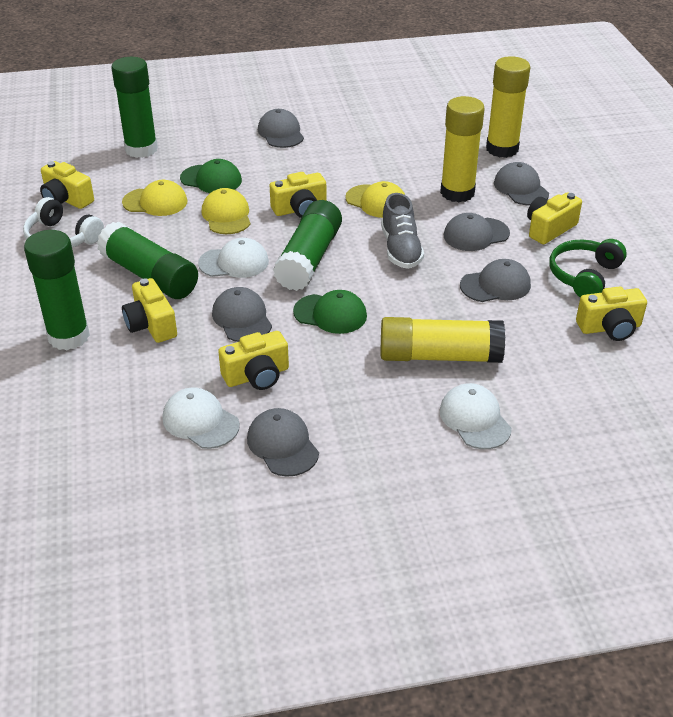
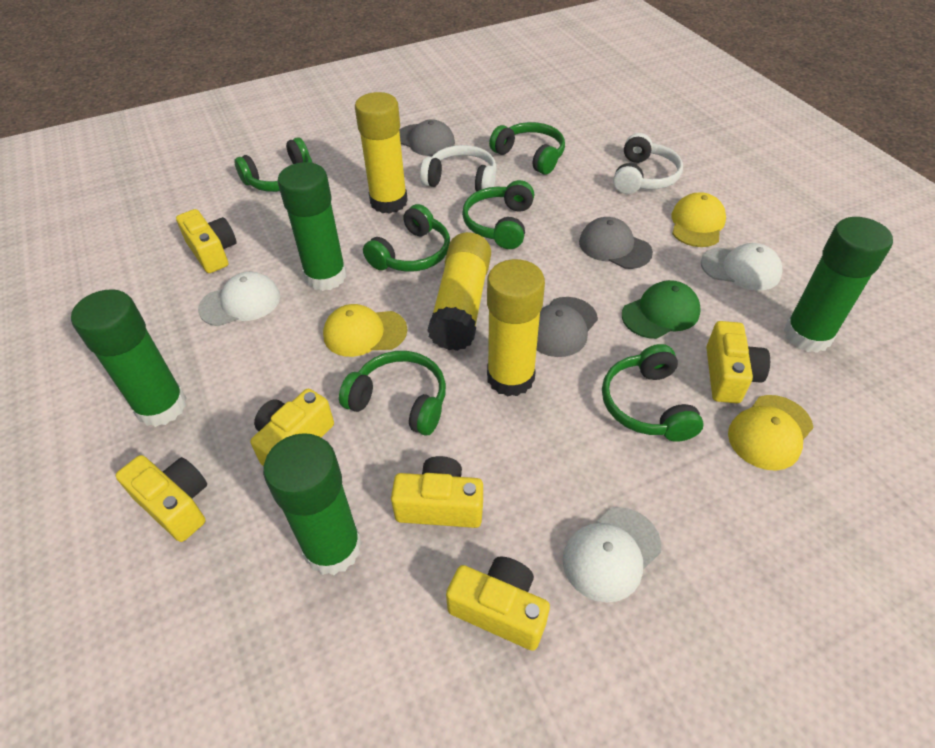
green cap: [180,159,242,193] [293,290,367,334] = 2 -> [622,280,701,339] = 1
green headphones: [549,239,627,298] = 1 -> [234,137,312,192] [339,351,446,436] [363,204,450,272] [462,180,534,249] [489,122,565,175] [602,344,704,442] = 6
grey cap: [212,287,272,342] [247,408,319,477] [258,109,304,148] [444,213,510,251] [460,259,531,302] [494,162,549,205] = 6 -> [399,119,455,156] [536,297,598,357] [579,217,653,269] = 3
grey shoe: [381,193,424,269] = 1 -> none = 0
white headphones: [23,197,104,248] = 1 -> [420,145,496,192] [613,133,683,194] = 2

